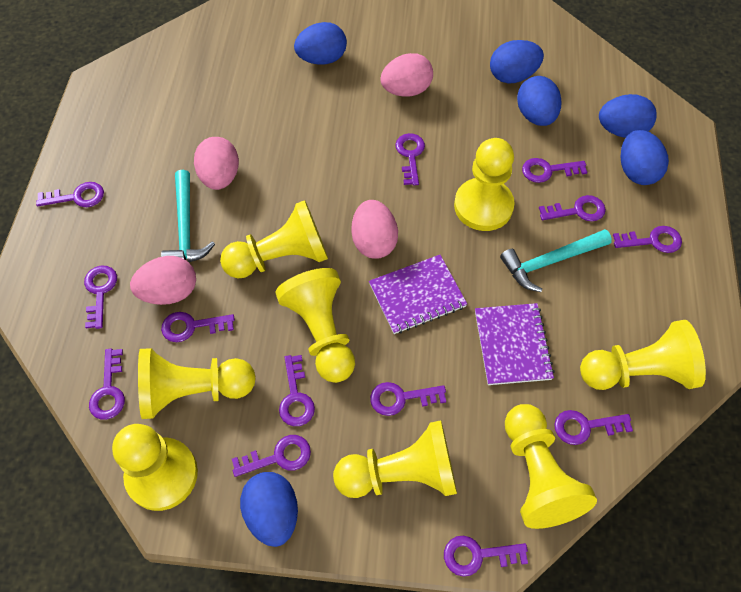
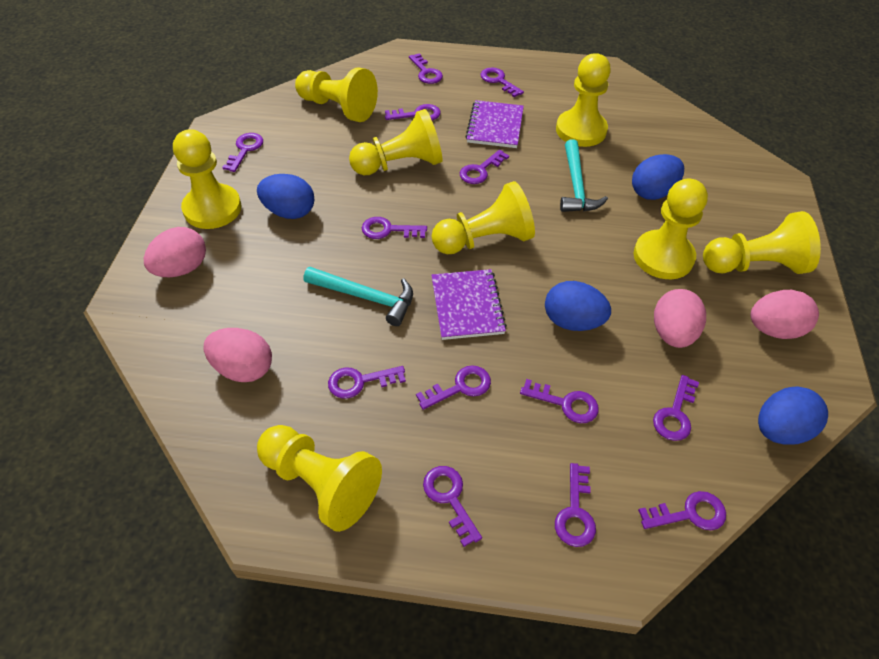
blue egg: [240,472,298,547] [294,22,347,64] [490,40,544,84] [517,76,562,126] [599,94,657,138] [620,130,669,185] = 6 -> [257,174,314,219] [545,281,611,331] [632,154,684,200] [758,386,828,445] = 4

